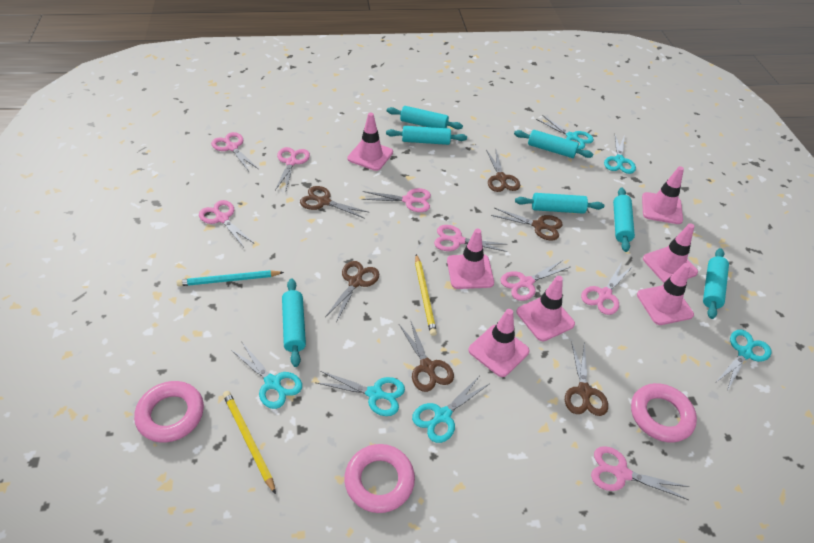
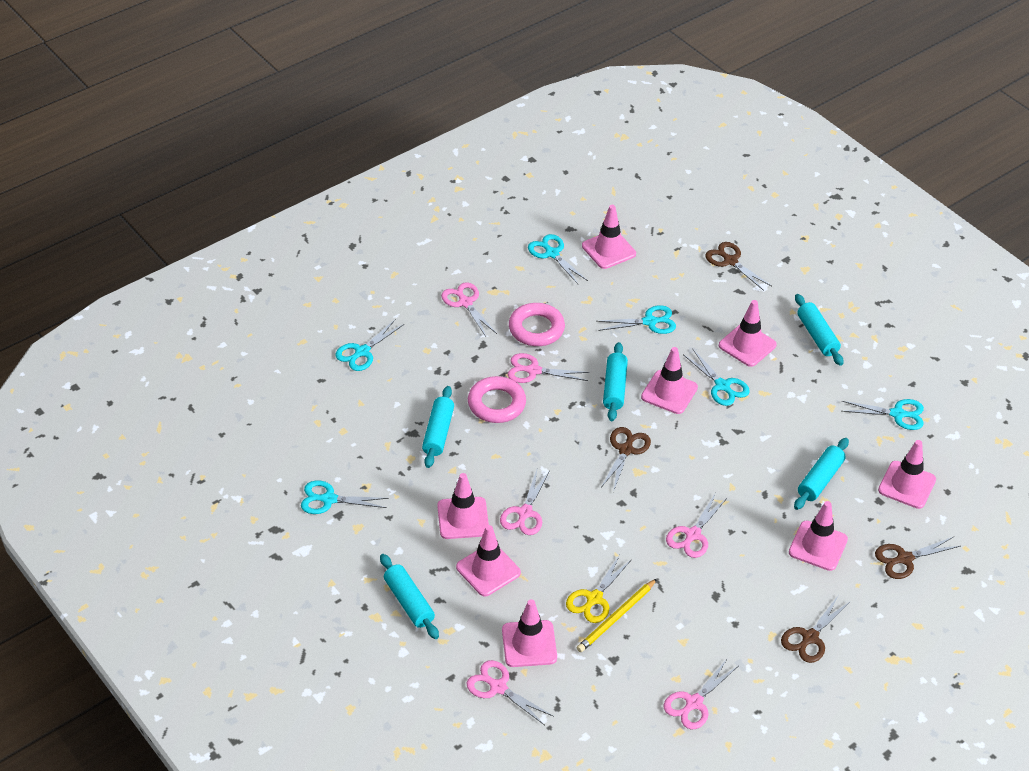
brown scissors: [300,186,370,219] [325,261,379,322] [399,319,454,392] [486,150,520,192] [491,208,563,240] [565,341,608,416] = 6 -> [601,427,651,492] [705,242,772,291] [781,595,851,663] [875,537,960,579] = 4
pink ring: [134,381,204,443] [344,444,415,513] [631,383,697,443] = 3 -> [468,376,526,423] [509,303,565,346] = 2
pink scissors: [199,200,254,247] [211,132,258,171] [275,147,310,190] [361,188,431,212] [434,225,508,252] [500,260,570,301] [581,262,633,315] [591,446,689,500] = 8 -> [441,282,497,336] [466,660,554,725] [500,470,549,535] [507,353,589,383] [663,659,738,729] [666,493,728,558] = 6
pink traffic cone: [347,112,393,171] [447,229,494,289] [468,309,530,377] [517,276,575,341] [637,263,694,325] [642,166,684,224] [643,223,698,283] = 7 -> [437,473,489,539] [456,525,521,596] [502,599,557,667] [582,205,636,269] [641,347,698,414] [719,300,777,367] [789,501,848,571] [878,440,936,509] = 8
turquoise pencil: [177,270,284,286] = 1 -> none = 0
turquoise rolling pin: [282,279,306,367] [386,126,467,145] [387,106,463,129] [514,130,593,158] [515,193,604,214] [613,188,635,252] [703,248,729,319] = 7 -> [380,554,439,639] [422,386,454,468] [603,342,628,421] [794,438,849,510] [795,294,843,366] = 5
yellow pencil: [223,391,276,494] [415,254,437,336] = 2 -> [577,579,657,652] = 1
yellow scissors: none = 0 -> [566,555,632,623] = 1

